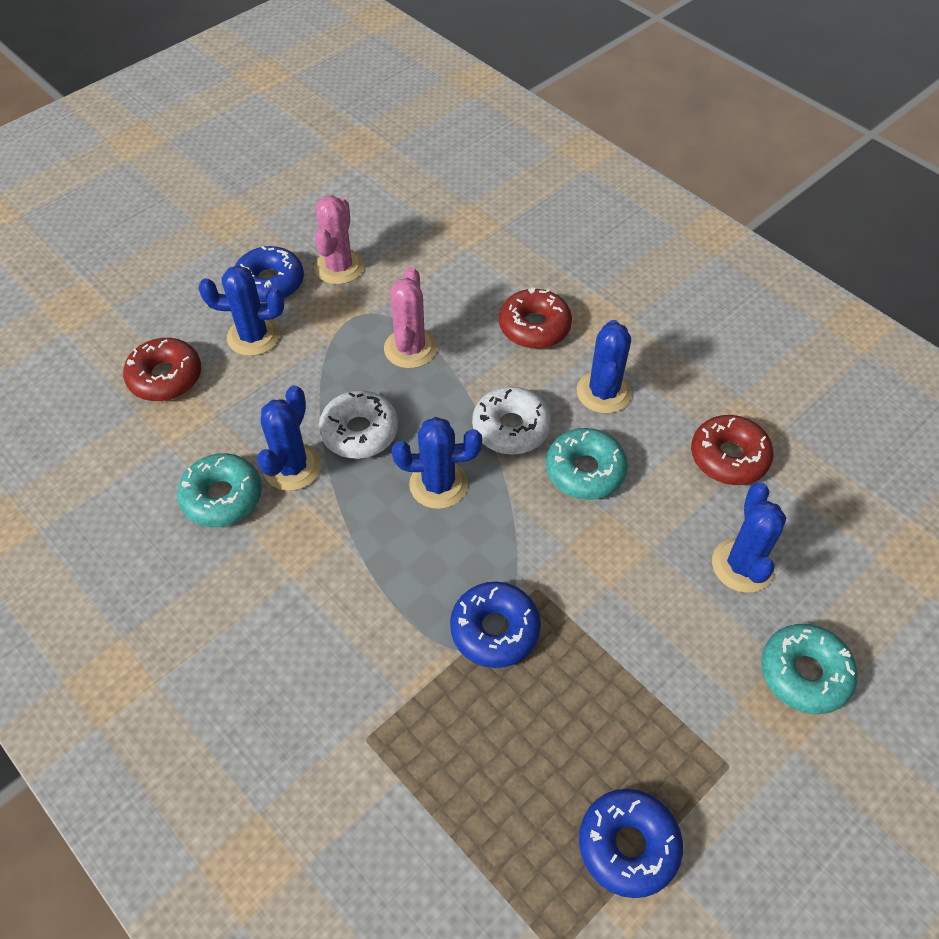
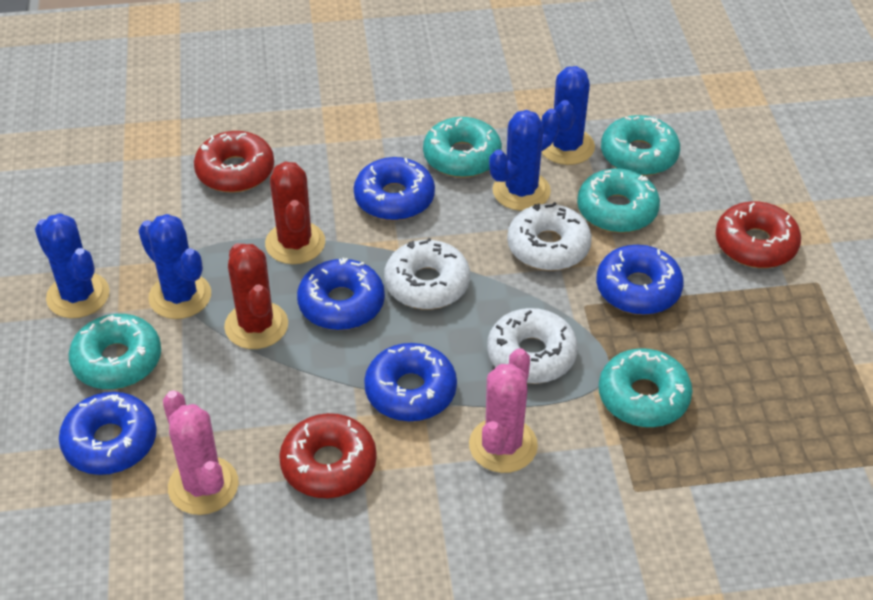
blue cactus: [198,265,284,356] [257,386,321,491] [392,417,482,509] [577,320,632,413] [712,482,786,593] = 5 -> [35,213,110,318] [138,214,211,319] [489,109,560,211] [541,66,595,165] = 4
blue donut: [235,246,304,303] [450,582,541,668] [579,789,683,898] = 3 -> [59,392,156,475] [297,258,385,330] [354,157,435,221] [364,343,457,422] [596,245,684,315] = 5
red cactus: none = 0 -> [224,243,288,349] [265,162,325,264] = 2
turquoise donut: [177,453,262,527] [546,428,628,500] [761,624,858,714] = 3 -> [69,314,161,390] [423,117,502,178] [577,168,660,233] [599,348,693,427] [601,115,680,176] = 5
white donut: [319,390,398,459] [472,387,551,455] = 2 -> [384,238,470,310] [487,308,578,384] [507,202,592,271] = 3

